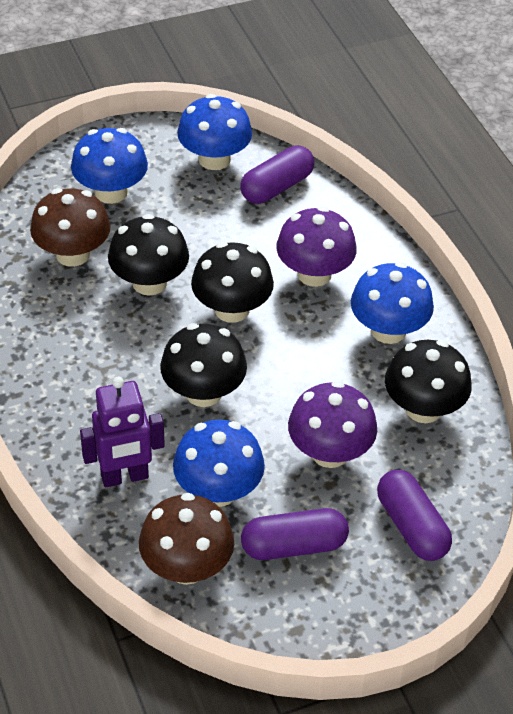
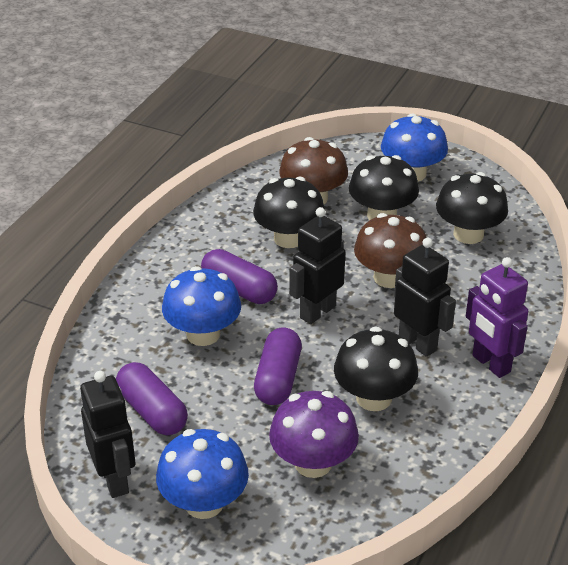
black robot: none = 0 -> [80,371,135,498] [289,207,345,324] [394,238,456,357] = 3
blue mushroom: [71,128,148,204] [173,420,265,507] [177,94,252,170] [351,262,434,344] = 4 -> [156,429,249,519] [162,266,241,346] [381,114,448,182] = 3
purple mushroom: [276,206,357,287] [288,381,377,468] = 2 -> [269,391,359,478] = 1

